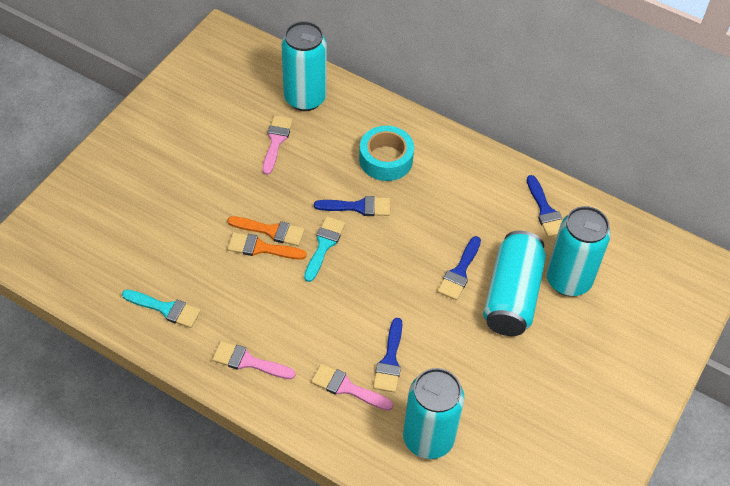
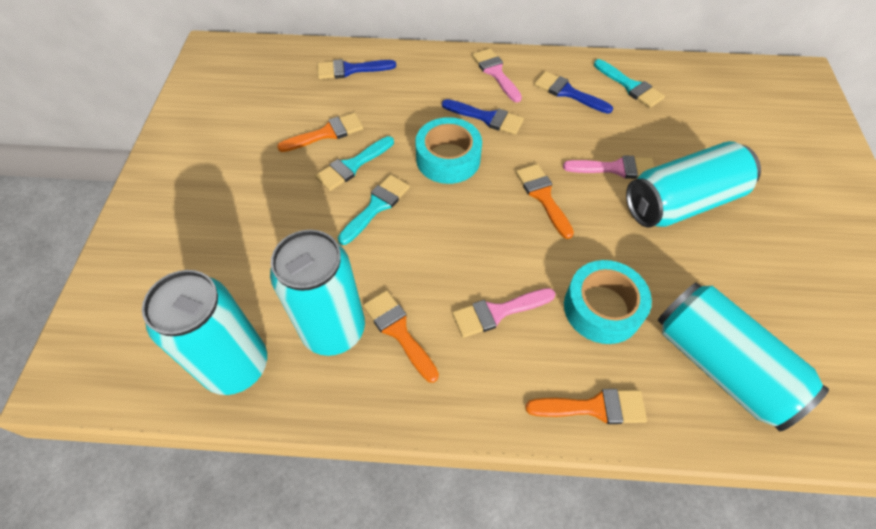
blue brush: [314,196,390,216] [373,318,402,393] [437,236,481,300] [527,175,562,237] = 4 -> [317,59,396,79] [442,99,524,135] [534,71,613,114] = 3
orange brush: [227,216,305,246] [227,232,307,260] = 2 -> [277,113,364,152] [363,290,439,383] [516,164,574,239] [525,389,647,424] = 4
turquoise brush: [122,290,201,328] [304,216,346,282] = 2 -> [315,136,394,191] [338,175,410,245] [594,59,665,108] = 3
turquoise tape: [359,126,414,181] = 1 -> [415,117,482,184] [564,260,652,344] = 2

